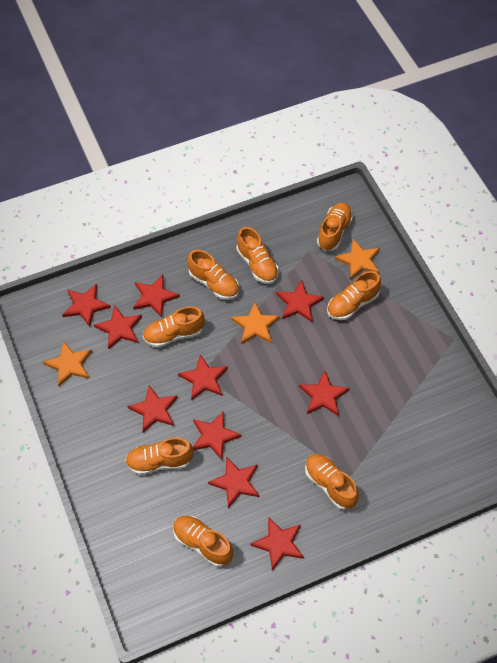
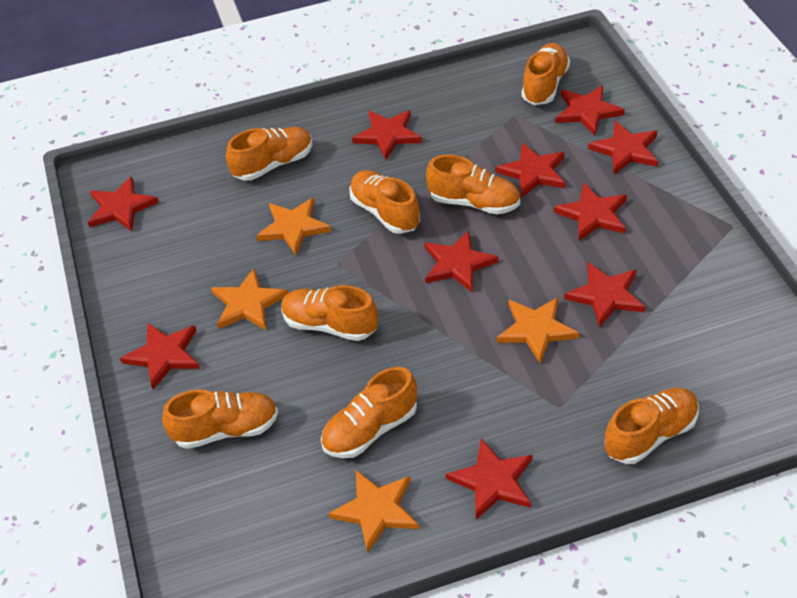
orange star: [43,341,92,386] [231,302,280,344] [335,239,380,279] = 3 -> [211,269,288,330] [256,198,331,255] [328,470,419,553] [497,297,579,364] = 4

